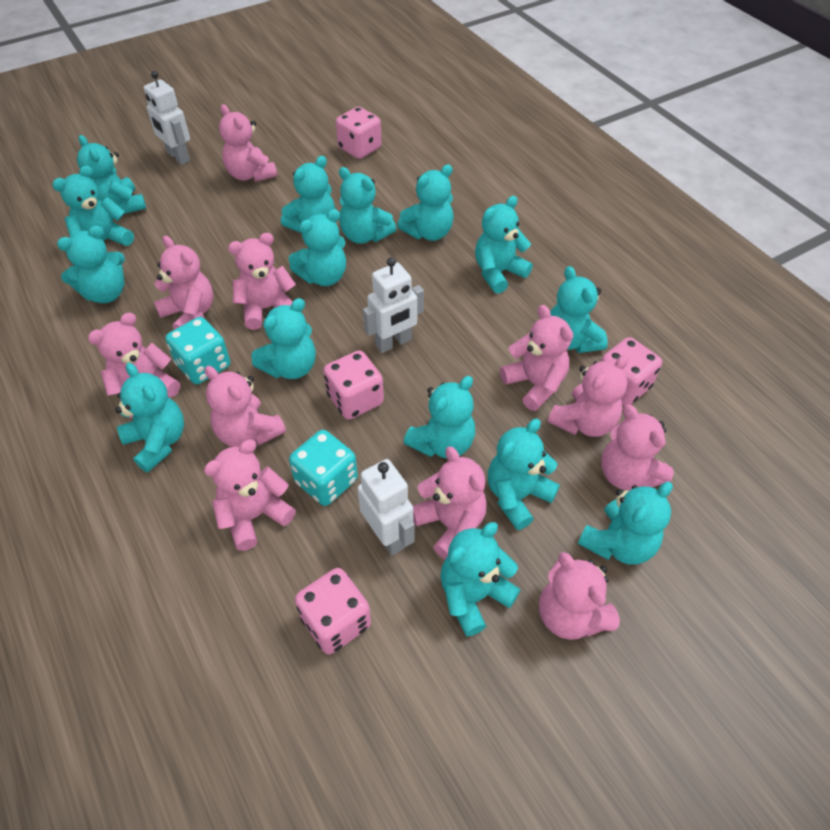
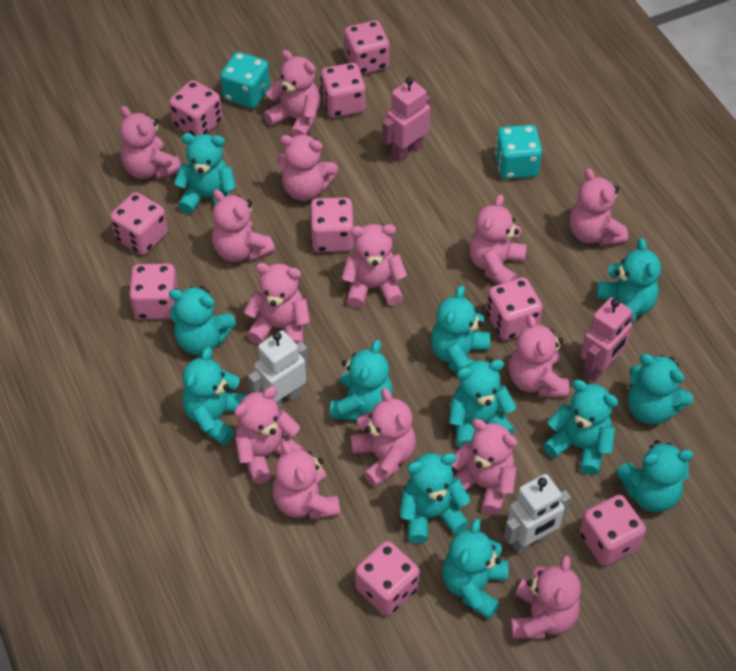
pink dice: [295,568,371,654] [323,350,384,420] [336,107,381,159] [601,337,662,406] = 4 -> [110,192,168,255] [129,264,178,319] [169,80,222,137] [310,197,354,252] [320,63,365,118] [344,20,390,75] [355,541,420,616] [486,277,543,340] [579,495,646,566] = 9
pink robot: none = 0 -> [382,77,431,162] [581,297,633,382] = 2
pink teddy bear: [88,313,180,418] [154,236,213,330] [204,440,296,551] [205,366,286,447] [219,104,277,182] [228,233,296,330] [413,446,487,559] [500,305,573,411] [539,552,620,640] [548,355,629,437] [601,405,674,490] = 11 -> [119,106,181,179] [212,189,275,262] [234,387,305,484] [244,263,310,344] [264,50,320,137] [273,440,340,520] [277,134,338,201] [341,224,407,308] [350,388,416,487] [451,419,517,515] [469,194,526,284] [509,315,569,397] [510,555,581,639] [569,168,628,246] = 14
turquoise teddy bear: [52,165,134,246] [57,226,125,303] [77,135,147,214] [115,363,184,472] [252,298,316,379] [281,156,335,233] [289,209,346,286] [339,167,396,244] [397,164,454,241] [403,376,475,459] [440,522,520,637] [475,196,533,294] [488,419,560,530] [550,266,608,353] [578,482,673,564] = 15 -> [169,286,236,355] [174,133,236,214] [182,347,247,445] [330,340,393,420] [400,453,471,544] [431,286,490,373] [442,518,509,619] [449,360,517,448] [543,380,618,475] [596,238,661,322] [616,440,694,512] [628,354,693,425] = 12
white robot: [144,71,190,165] [357,459,415,555] [363,258,424,353] = 3 -> [248,330,308,409] [504,474,571,554] = 2

